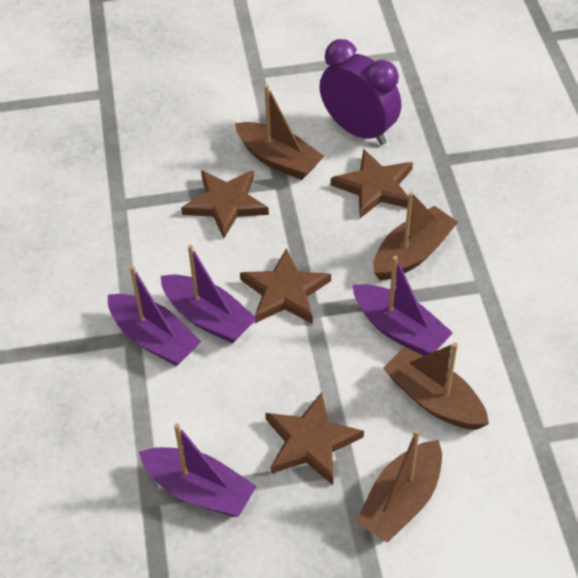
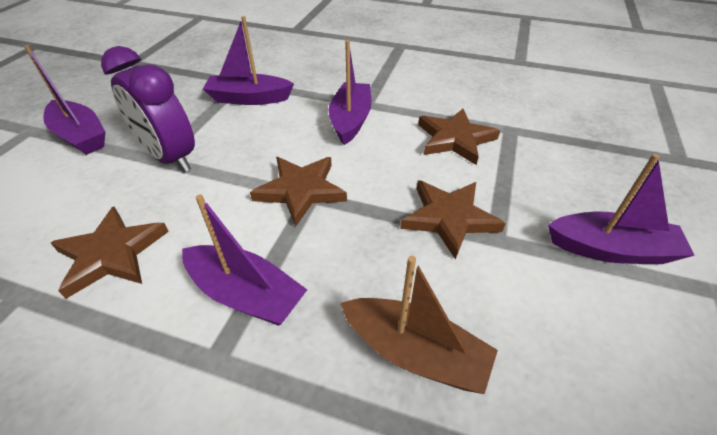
brown boat: [235,85,324,180] [355,429,442,543] [373,192,458,280] [383,342,489,430] = 4 -> [341,256,498,394] = 1
purple boat: [108,266,201,366] [139,423,256,517] [161,245,257,344] [352,256,453,356] = 4 -> [24,45,105,155] [182,194,307,326] [203,16,294,105] [329,40,372,145] [548,154,695,264] = 5

